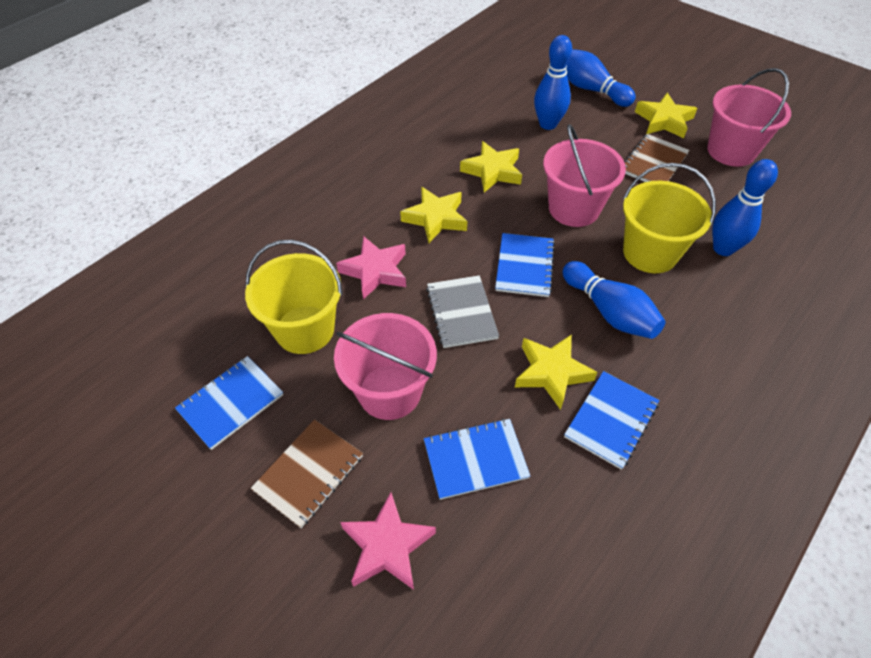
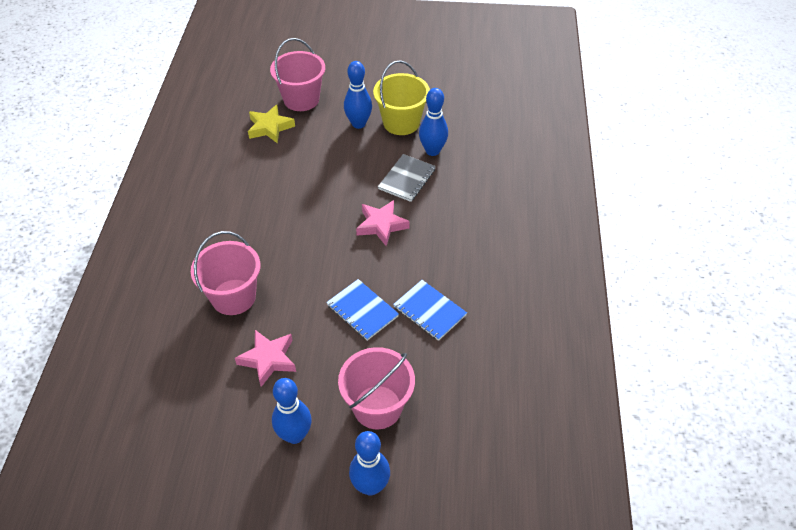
blue notebook: [175,356,283,450] [424,419,530,500] [495,233,555,297] [564,371,660,470] = 4 -> [326,279,399,341] [393,280,467,341] = 2
brown notebook: [251,419,363,528] [624,134,690,182] = 2 -> none = 0
yellow bucket: [245,240,343,354] [623,163,716,273] = 2 -> [373,60,430,135] = 1
yellow star: [400,187,467,243] [460,141,522,192] [515,334,598,410] [635,93,697,138] = 4 -> [248,105,295,144] = 1

